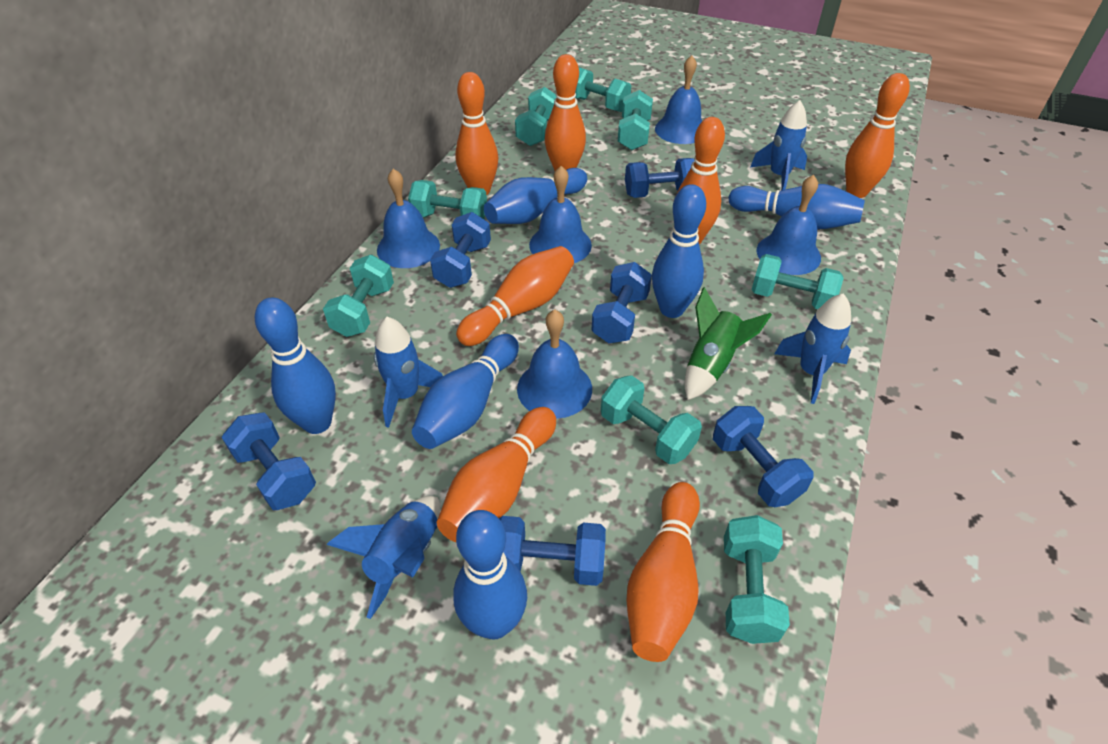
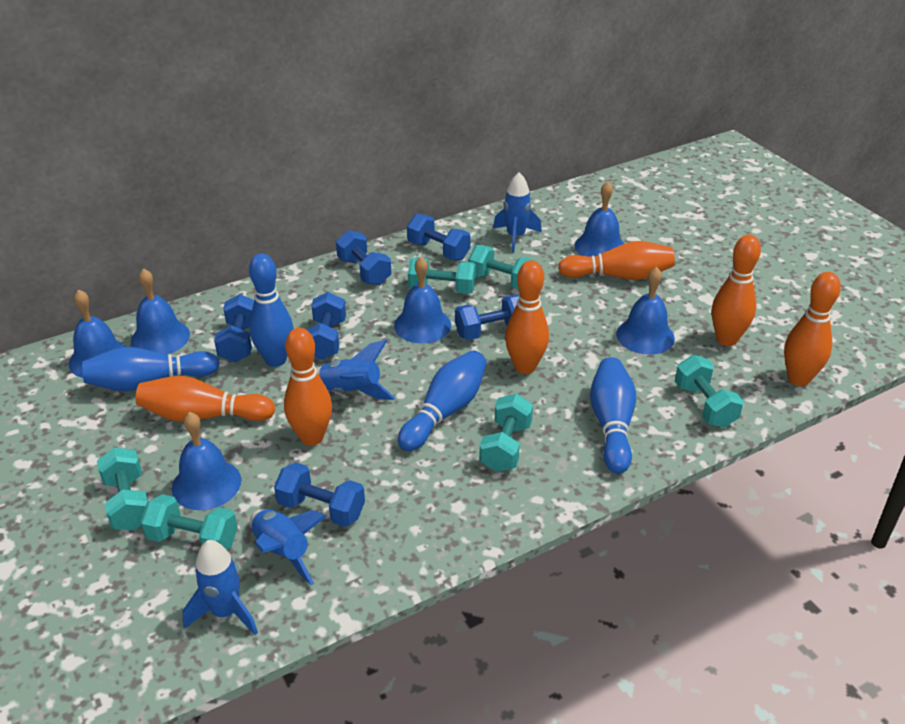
blue bell: [377,169,440,268] [517,310,592,419] [529,166,592,263] [655,55,702,144] [757,175,821,275] = 5 -> [69,289,126,378] [131,268,190,355] [172,412,241,510] [394,257,451,343] [574,181,624,257] [616,267,675,355] = 6
blue bowling pin: [255,298,336,434] [412,334,519,449] [453,510,527,640] [484,168,587,224] [652,184,706,318] [728,184,865,229] = 6 -> [82,347,220,391] [249,254,294,367] [398,350,487,451] [590,357,636,474] = 4
green rocket: [685,287,772,400] = 1 -> none = 0
orange bowling pin: [437,407,556,542] [455,72,498,195] [456,246,574,346] [545,54,586,171] [626,482,700,662] [677,117,725,244] [845,73,910,198] = 7 -> [136,376,275,422] [284,328,332,446] [505,260,549,374] [558,241,675,280] [712,235,761,346] [784,272,841,386] = 6
turquoise dumbbell: [323,255,394,337] [408,180,487,219] [515,87,557,146] [575,68,631,112] [601,375,702,464] [618,90,653,150] [724,515,790,644] [751,254,844,309] = 8 -> [97,448,148,531] [140,494,238,550] [408,257,476,294] [468,245,536,289] [479,394,533,472] [675,355,744,428] = 6

